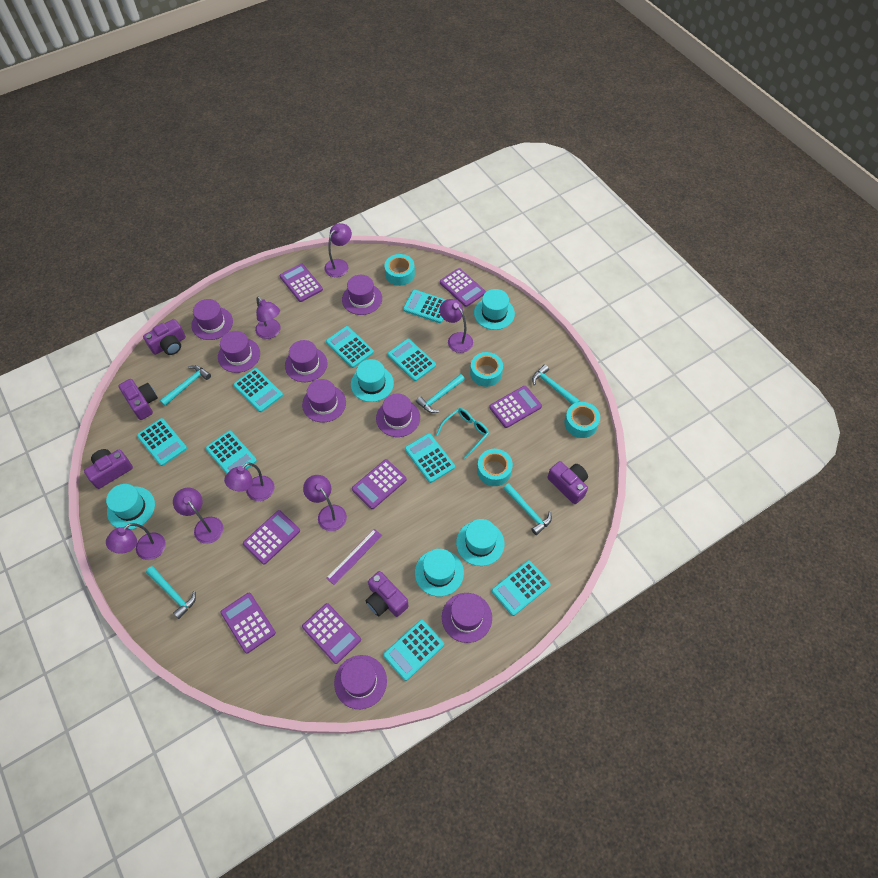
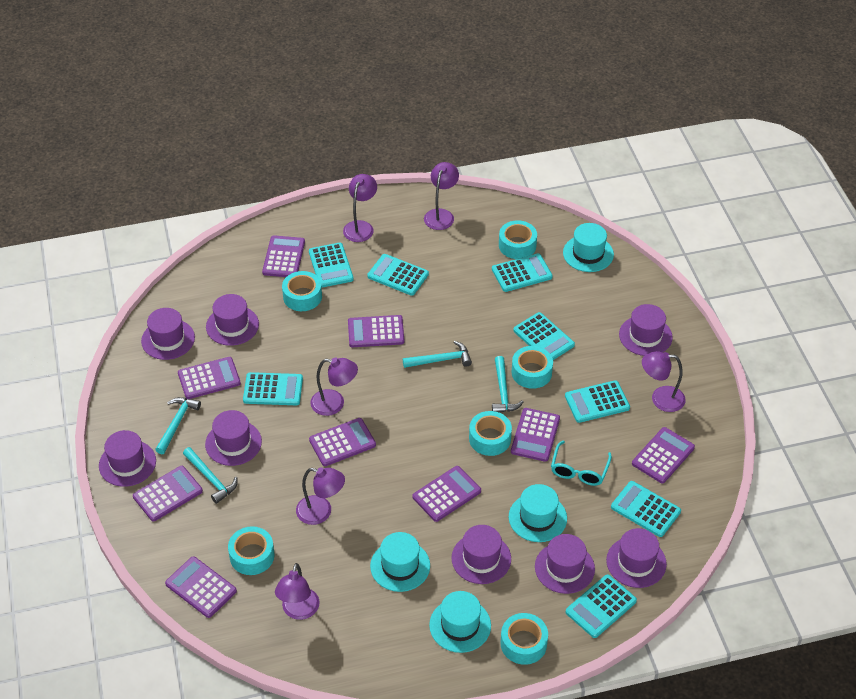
purple calculator: [220,593,276,654] [243,510,300,565] [280,263,323,302] [302,603,361,664] [352,459,407,509] [440,268,486,307] [489,386,542,428] = 7 -> [133,466,203,522] [165,556,237,618] [178,357,241,399] [262,235,305,277] [309,418,376,466] [348,315,404,347] [412,466,481,522] [511,408,560,462] [632,427,695,484] = 9
purple camera: [84,449,133,489] [118,379,158,420] [143,319,186,355] [366,571,409,617] [547,461,588,504] = 5 -> none = 0
purple lamp: [106,523,166,560] [173,488,223,544] [224,462,275,501] [255,297,281,339] [303,475,347,531] [325,223,352,277] [440,299,473,353] = 7 -> [275,563,320,620] [296,467,345,525] [310,358,358,416] [343,174,377,242] [424,162,459,230] [642,351,686,412] = 6
purple ruler: [326,529,382,585] = 1 -> none = 0
turquoise calculator: [137,418,187,466] [206,431,257,474] [233,368,283,412] [326,326,374,368] [383,620,444,681] [387,339,436,381] [403,290,445,323] [405,433,455,483] [492,560,551,616] = 9 -> [243,372,303,405] [309,243,354,287] [367,254,429,296] [492,253,553,292] [513,312,575,360] [565,380,630,423] [565,574,637,638] [611,481,681,537] = 8
turquoise hammer: [146,566,196,619] [160,365,211,406] [416,374,465,413] [503,483,552,535] [532,364,580,404] = 5 -> [155,397,201,454] [183,447,238,504] [403,341,472,368] [492,356,524,413] = 4
turquoise hat: [106,484,155,530] [351,359,394,402] [415,549,464,597] [456,519,504,566] [474,289,515,330] = 5 -> [370,532,430,592] [429,591,491,653] [509,484,567,542] [563,223,614,272] = 4
turquoise tape: [384,254,415,286] [470,352,503,387] [477,449,513,486] [564,402,600,438] = 4 -> [228,526,275,575] [282,271,322,311] [469,411,512,456] [499,220,537,259] [501,613,548,665] [512,346,553,389] = 6

